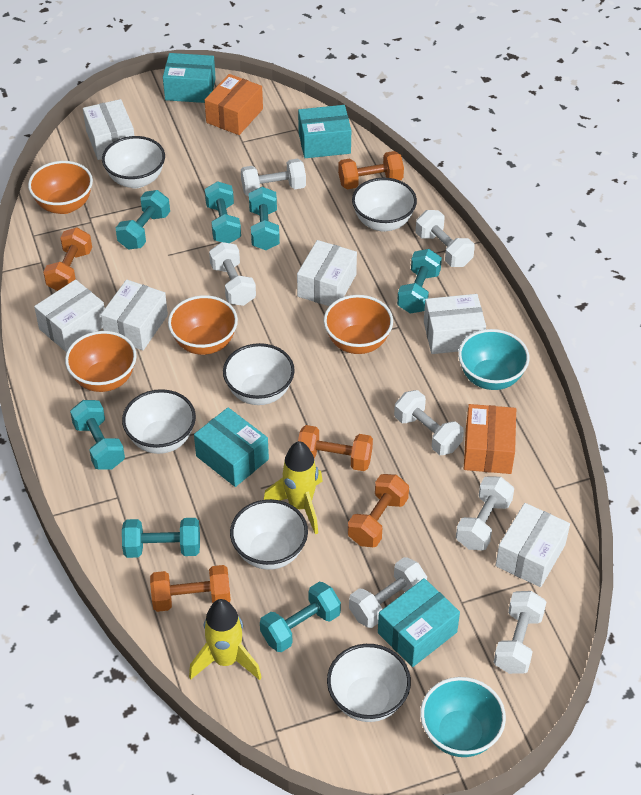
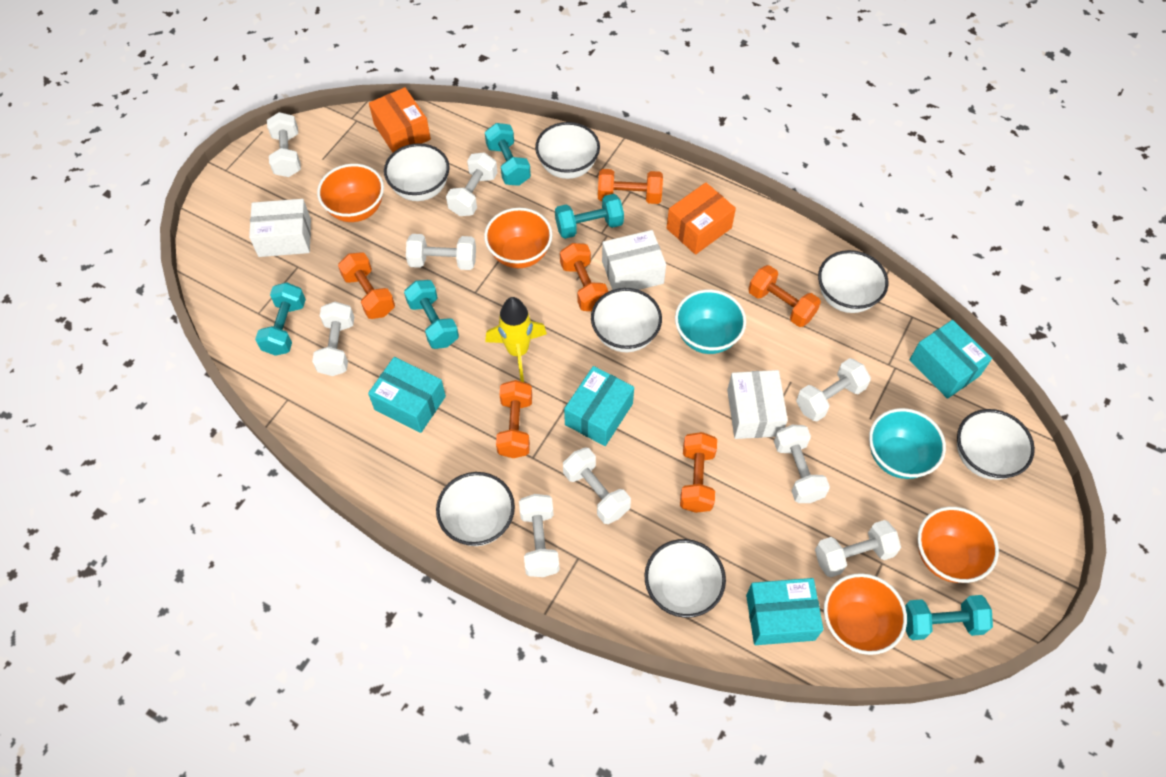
orange dumbbell: [43,228,92,291] [150,565,231,612] [298,425,373,471] [338,151,404,189] [348,474,409,547] = 5 -> [338,252,395,319] [496,380,532,458] [560,243,609,311] [598,169,663,204] [680,432,717,513] [748,265,821,327] = 6
turquoise dumbbell: [70,400,125,470] [116,190,170,249] [122,518,200,558] [205,181,241,243] [249,187,280,250] [260,582,341,652] [397,249,442,313] = 7 -> [255,282,306,356] [404,280,459,349] [485,123,531,186] [555,194,624,239] [905,595,993,640] = 5
white bowl: [102,136,165,188] [122,389,196,454] [223,343,295,405] [230,499,308,570] [327,644,411,722] [352,178,417,232] = 6 -> [384,143,450,201] [436,472,515,546] [535,122,600,179] [591,288,662,352] [645,539,726,618] [818,250,888,313] [957,409,1035,480] = 7
white box: [34,279,105,352] [83,99,134,160] [101,280,168,350] [297,240,357,306] [424,294,486,354] [495,503,570,587] = 6 -> [249,199,311,257] [602,230,666,290] [727,370,788,439] = 3
white dumbbell: [209,242,256,306] [241,159,306,197] [349,557,427,628] [394,390,464,455] [416,210,475,267] [456,476,514,550] [494,591,546,674] = 7 -> [267,112,301,177] [312,302,354,376] [406,234,476,270] [446,152,497,216] [519,494,560,577] [563,447,631,524] [774,425,830,503] [796,358,871,421] [815,520,901,578] = 9
yellow rocket: [189,599,262,680] [264,441,323,534] = 2 -> [485,297,547,382] = 1

